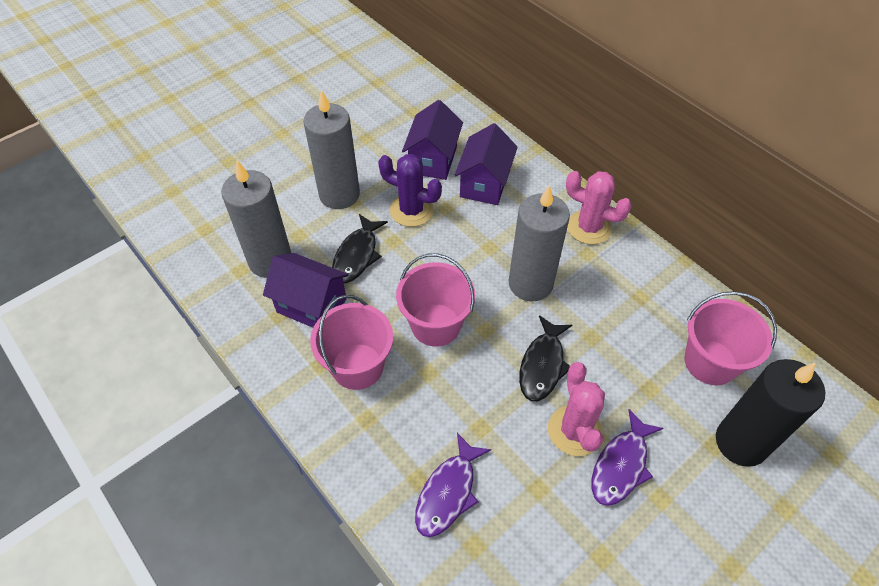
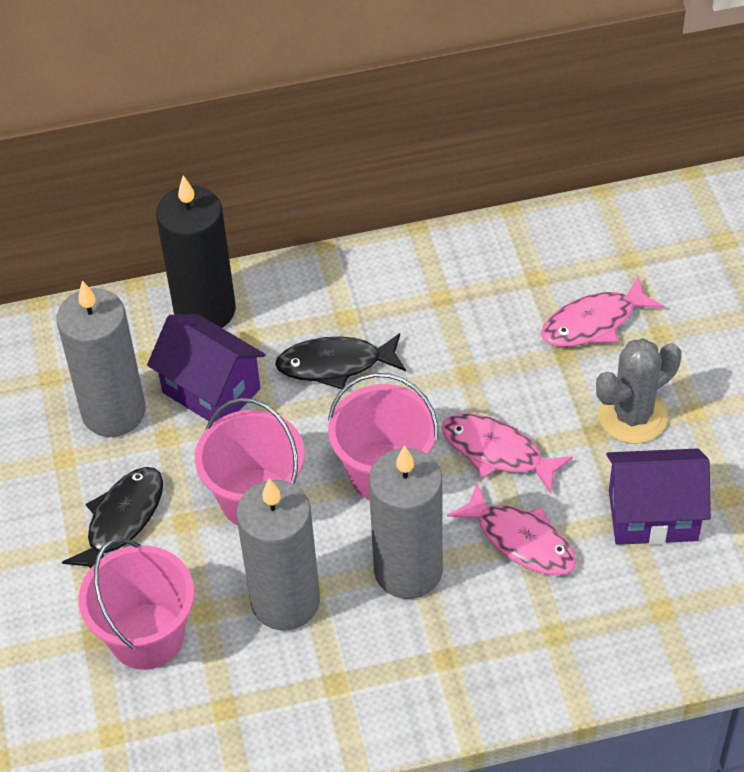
grey cactus: none = 0 -> [596,338,682,444] = 1
pink cactus: [548,362,605,456] [566,171,632,245] = 2 -> none = 0
pink fish: none = 0 -> [441,414,573,494] [447,483,576,575] [541,276,664,347] = 3
purple cactus: [378,154,442,227] = 1 -> none = 0
purple fish: [415,433,491,537] [592,409,663,506] = 2 -> none = 0
purple house: [263,253,348,328] [402,100,463,180] [455,123,518,205] = 3 -> [147,314,266,423] [606,448,711,545] = 2

